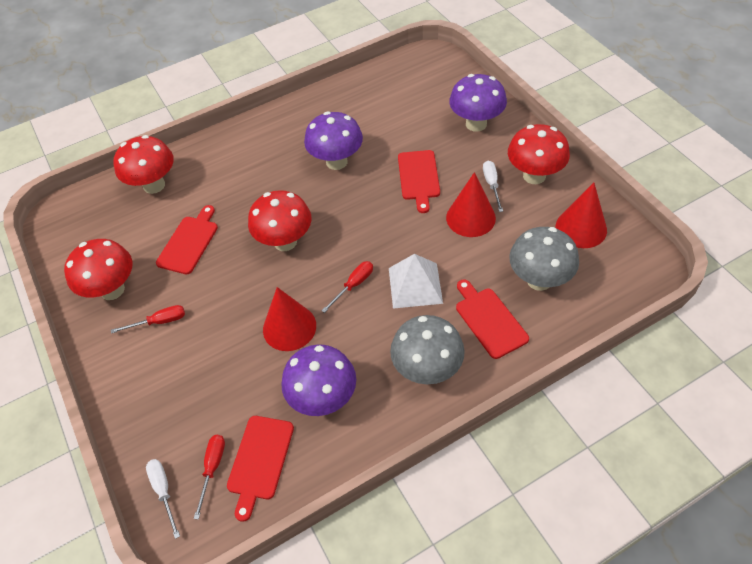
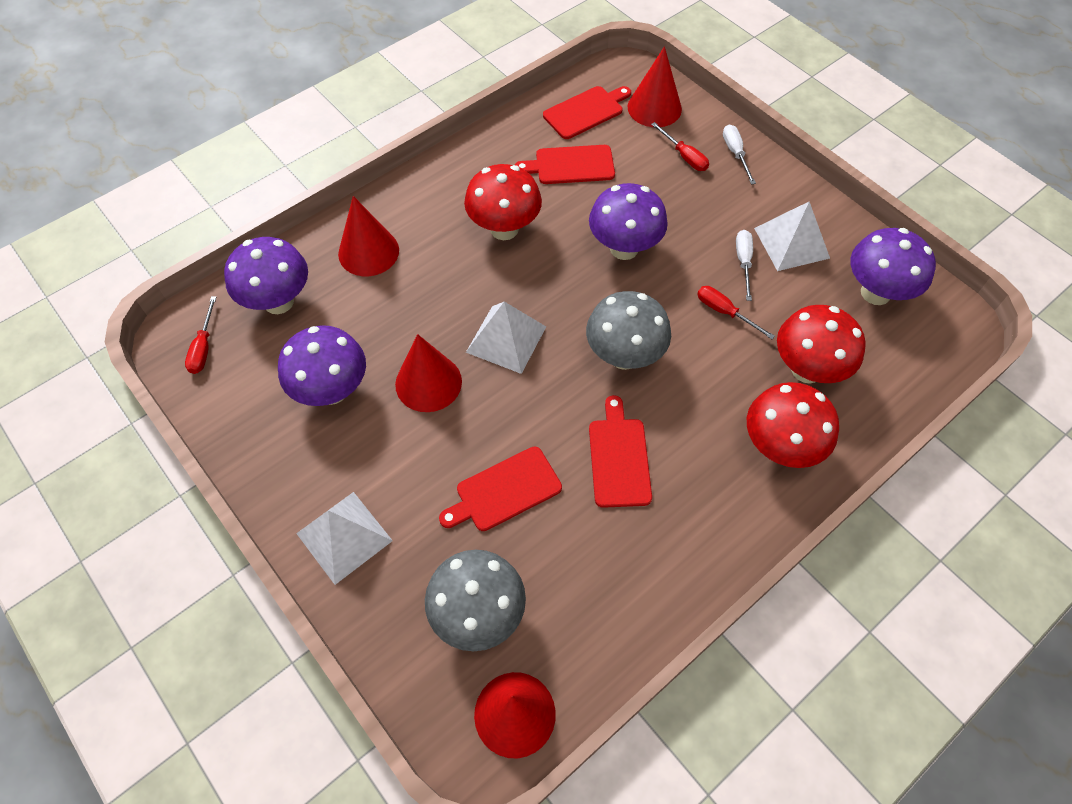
purple mushroom: [281,344,356,416] [304,111,363,170] [449,74,507,132] = 3 -> [224,237,308,314] [278,325,366,406] [589,183,668,260] [850,228,936,305] = 4
red cone: [263,287,316,351] [446,172,496,237] [556,183,607,248] = 3 -> [338,196,399,276] [395,334,462,412] [474,672,556,758] [628,46,682,127] = 4
red mushroom: [64,239,133,300] [114,135,174,194] [248,190,311,251] [508,124,570,184] = 4 -> [464,164,542,240] [747,382,839,468] [777,305,865,384] = 3
white pyramid: [389,254,443,309] = 1 -> [296,492,393,585] [466,302,546,374] [754,202,830,271] = 3

